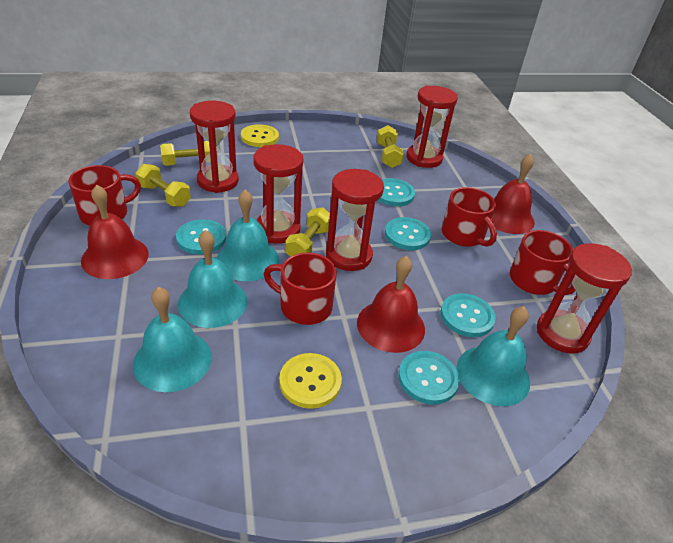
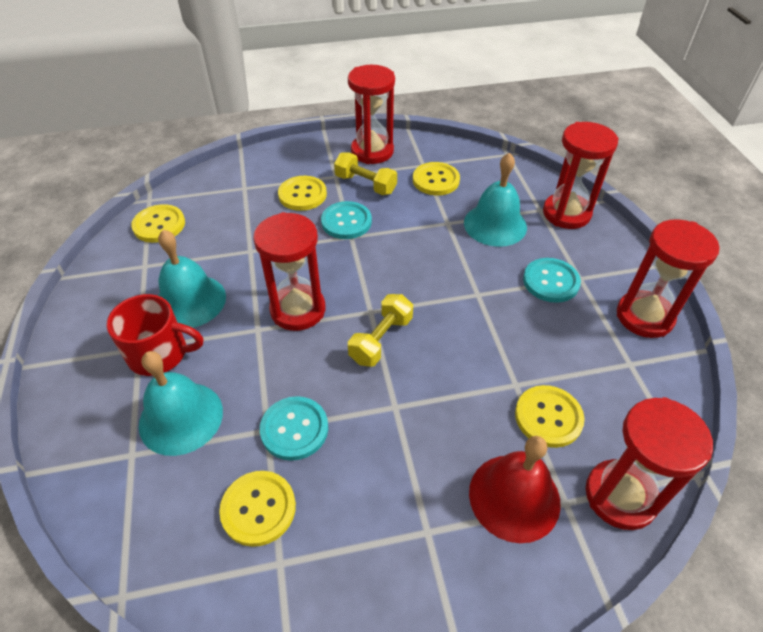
red bell: [81,185,149,279] [357,256,425,353] [491,154,535,234] = 3 -> [469,436,561,543] = 1
red mug: [69,165,141,226] [264,252,337,325] [442,187,497,247] [510,230,576,295] = 4 -> [106,294,203,376] = 1
turquoise bell: [133,287,212,392] [178,230,247,328] [216,190,279,281] [457,306,530,406] = 4 -> [139,351,223,456] [158,230,226,328] [464,152,527,247] = 3
turquoise button: [176,219,226,254] [378,178,415,206] [385,217,431,250] [398,351,460,405] [441,294,496,337] = 5 -> [260,396,328,461] [321,201,372,239] [523,258,581,303] = 3
yellow button: [241,124,279,147] [279,353,342,409] = 2 -> [131,204,185,243] [219,471,296,547] [278,176,327,211] [413,162,460,195] [515,385,585,448] = 5
yellow dumbbell: [135,164,191,207] [160,141,210,166] [285,207,330,257] [377,125,404,168] = 4 -> [334,152,397,195] [348,294,413,367] = 2

